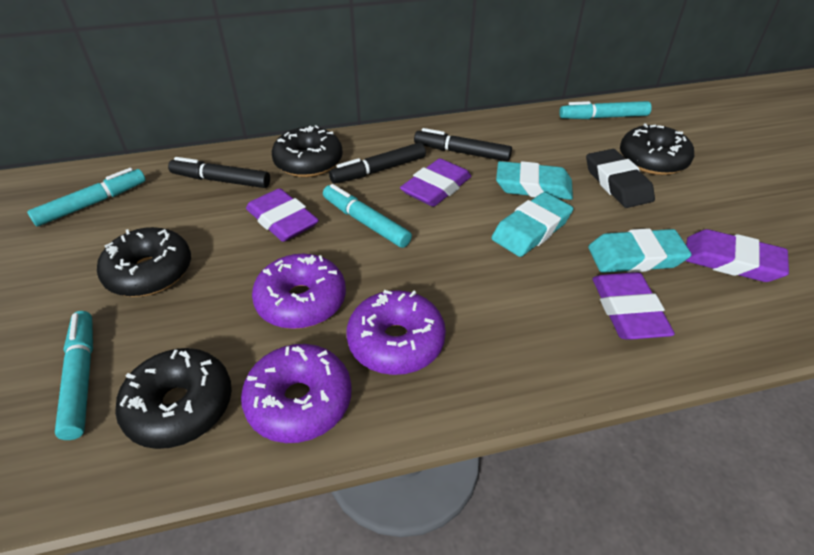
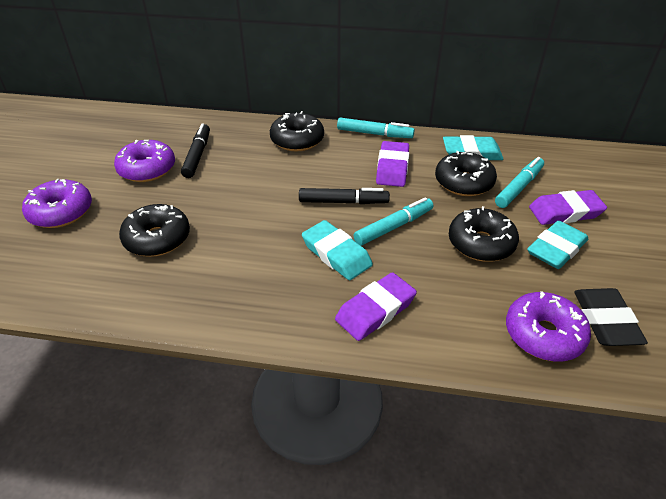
black marker: [168,157,270,188] [329,142,426,184] [414,128,512,161] = 3 -> [181,124,210,178] [299,188,390,204] = 2
purple eraser: [246,188,319,242] [400,158,471,207] [592,272,675,339] [685,229,789,282] = 4 -> [335,272,417,341] [376,141,409,187] [529,190,607,225] = 3
turquoise marker: [27,168,146,226] [55,311,93,440] [323,184,412,248] [559,101,652,119] = 4 -> [337,118,415,138] [354,197,434,246] [495,157,544,208] = 3

